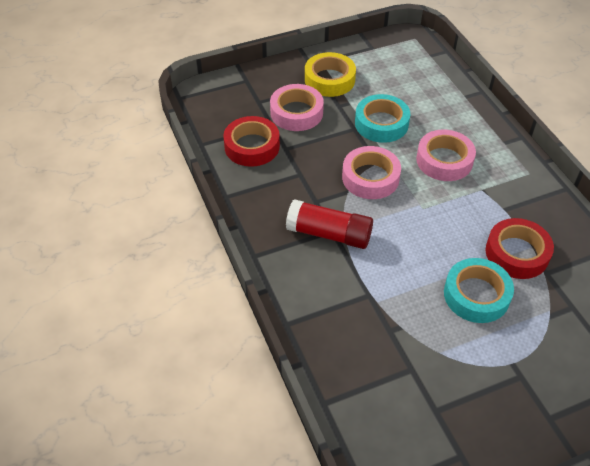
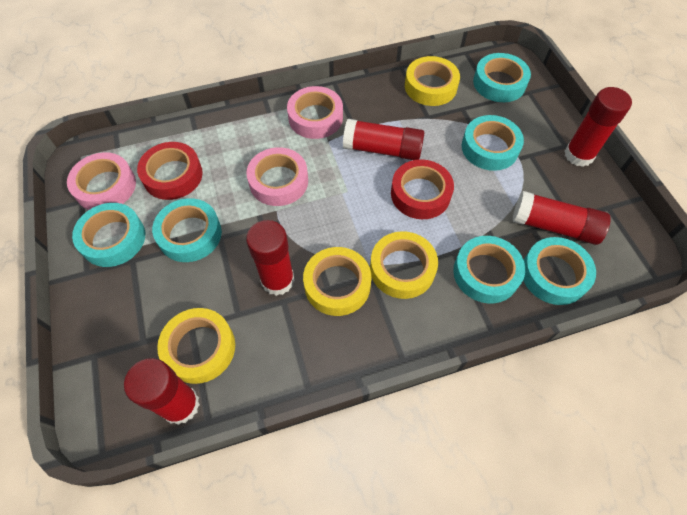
red glue stick: [286,199,373,249] = 1 -> [124,358,200,425] [246,220,295,296] [343,119,424,160] [513,191,611,245] [564,87,632,167] = 5
turquoise tape: [355,94,410,143] [444,258,514,323] = 2 -> [72,203,145,267] [152,198,222,262] [453,236,525,303] [462,115,524,171] [473,53,531,102] [523,237,596,305] = 6
yellow tape: [305,52,356,97] = 1 -> [157,308,235,384] [303,247,371,316] [370,231,438,299] [405,56,460,106] = 4

